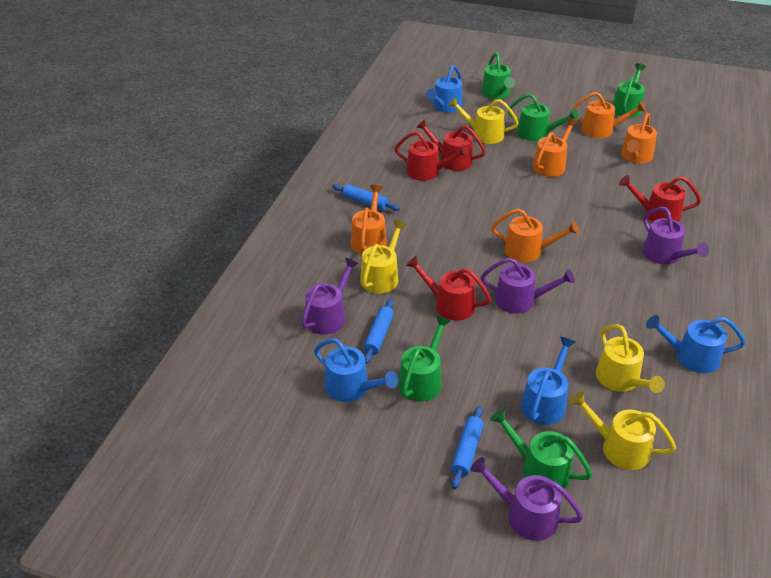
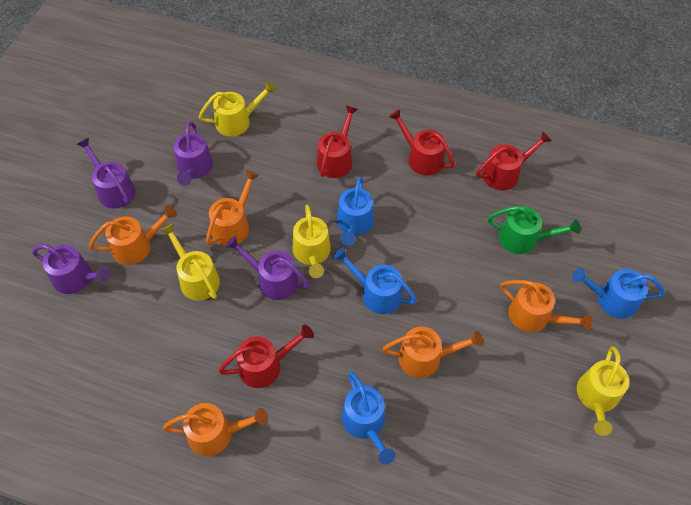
blue rolling pin: [332,184,400,211] [363,299,394,364] [451,406,484,489] = 3 -> none = 0
green watering can: [398,316,451,402] [481,52,515,99] [490,409,592,489] [508,94,579,141] [613,63,646,118] = 5 -> [488,206,580,254] = 1

